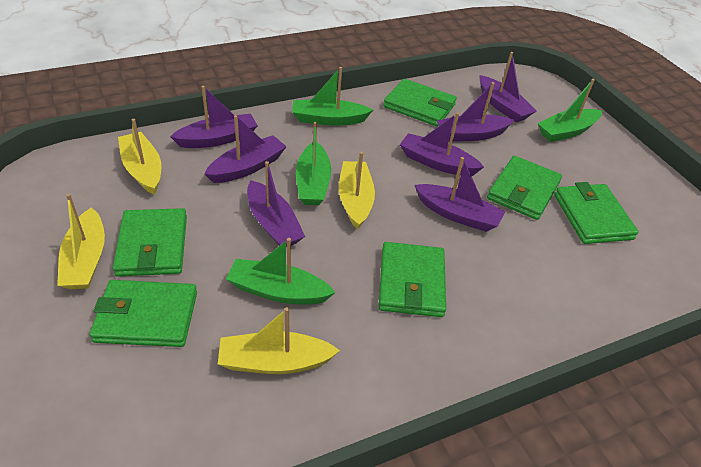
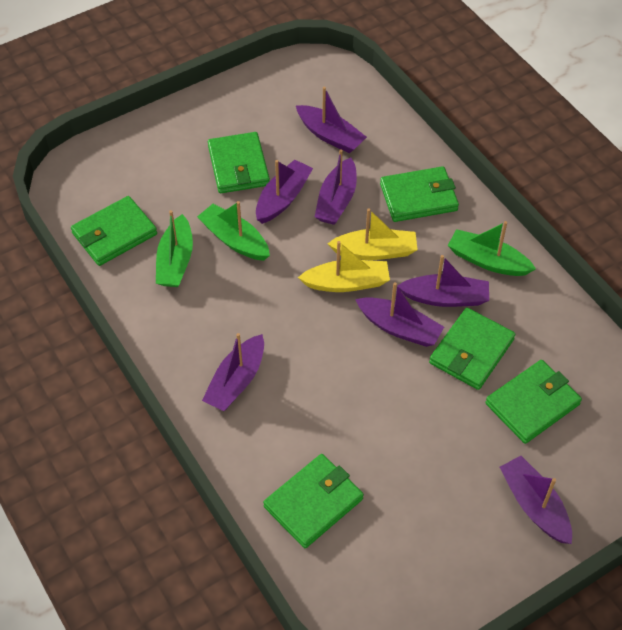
green boat: [226,238,336,304] [292,67,373,125] [296,122,331,205] [538,79,602,142] = 4 -> [156,210,193,287] [197,201,270,261] [448,221,536,276] = 3
yellow boat: [57,194,105,289] [118,119,161,195] [218,307,340,374] [339,152,375,230] = 4 -> [298,241,390,292] [328,208,418,260] = 2

